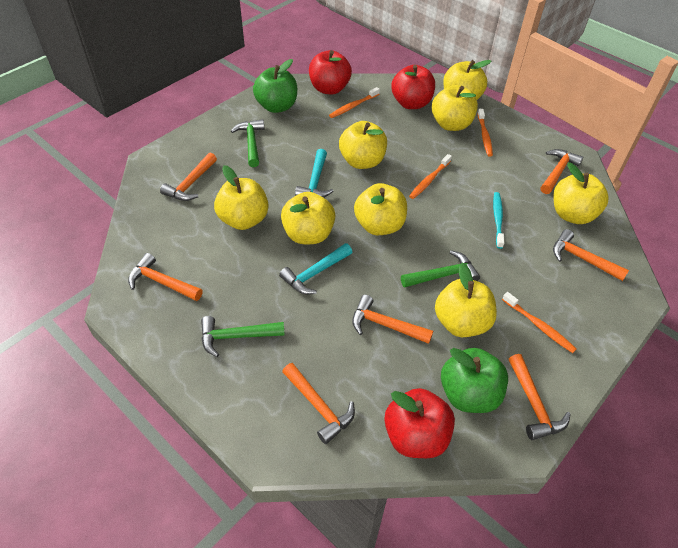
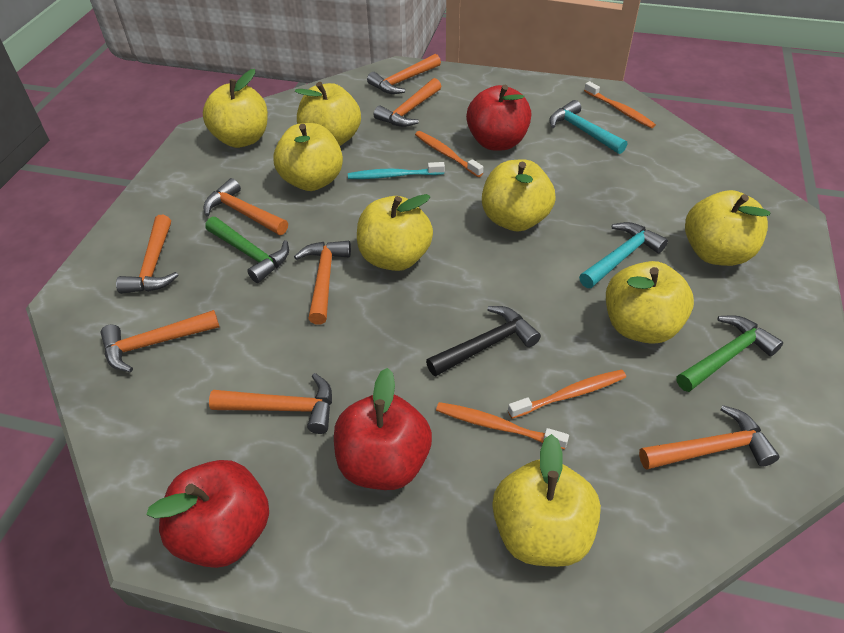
black hammer: none = 0 -> [426,306,541,377] = 1
green apple: [253,59,297,113] [441,348,508,413] = 2 -> none = 0
green hammer: [201,316,285,357] [231,119,265,167] [401,250,480,288] = 3 -> [205,217,289,283] [676,315,783,392] = 2
orange hammer: [128,253,203,301] [160,153,217,201] [282,363,355,444] [352,295,433,344] [509,354,571,440] [541,149,583,194] [553,229,629,281] = 7 -> [101,310,219,372] [116,215,179,294] [203,178,288,235] [209,373,332,434] [294,241,351,324] [367,54,441,94] [374,78,441,127] [639,405,780,470] = 8

